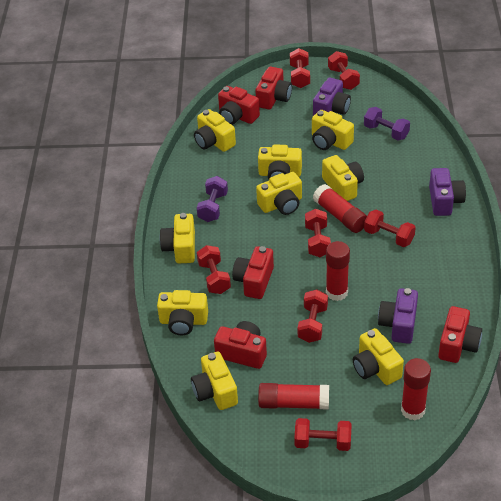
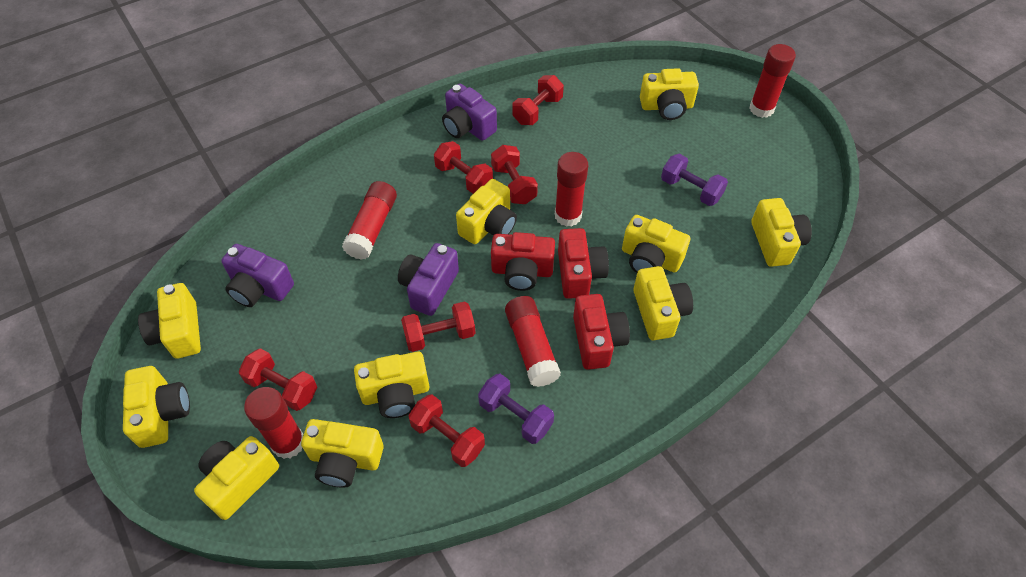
red camera: [214,321,267,369] [218,86,260,125] [232,246,274,299] [255,67,292,109] [438,306,482,363] = 5 -> [491,232,555,291] [558,228,609,299] [573,294,630,370] = 3
red dumbbell: [197,245,231,294] [290,48,310,88] [294,418,352,451] [298,289,328,343] [305,209,331,257] [328,51,360,90] [364,210,416,247] = 7 -> [239,348,317,411] [401,301,475,352] [408,394,485,467] [434,141,493,194] [491,145,538,204] [512,75,564,125] = 6
red glue stick: [258,383,329,410] [313,184,367,233] [326,241,350,301] [401,358,431,421] = 4 -> [244,387,303,459] [342,181,397,260] [505,296,561,387] [555,152,588,227] [749,44,796,118] = 5
yellow camera: [157,290,208,336] [159,213,195,263] [191,352,238,410] [194,109,236,152] [256,172,302,215] [258,144,302,179] [312,110,354,150] [322,155,364,201] [353,328,404,385] = 9 -> [123,366,190,448] [138,283,201,359] [194,436,279,520] [301,419,384,488] [354,352,430,418] [456,179,517,244] [622,215,690,273] [633,266,693,340] [640,68,699,120] [751,198,812,267] = 10

